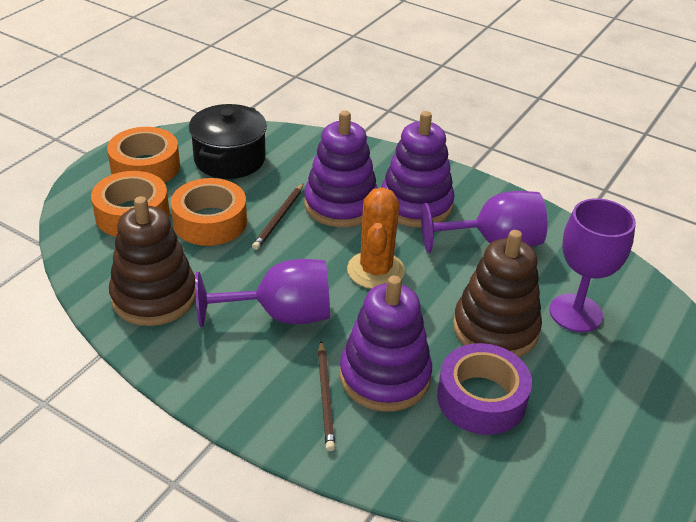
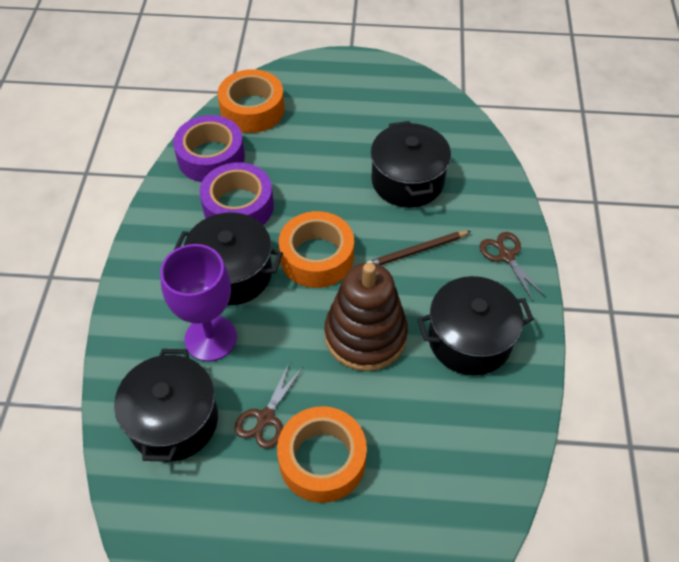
black pot: [189,104,267,179] = 1 -> [114,349,218,462] [174,212,283,305] [371,121,451,208] [417,276,534,376] = 4
brown pencil: [252,184,303,250] [318,341,335,451] = 2 -> [366,231,471,265] = 1
brown scissors: none = 0 -> [235,361,303,448] [480,232,546,301] = 2
brown stacking toy: [109,196,196,326] [453,230,542,357] = 2 -> [325,263,408,371] = 1
orange cactus: [347,188,405,289] = 1 -> none = 0
purple goblet: [195,259,330,327] [421,191,547,253] [550,198,636,332] = 3 -> [160,244,237,361] = 1
purple stacking toy: [304,110,378,227] [340,276,432,412] [381,111,455,227] = 3 -> none = 0
purple tape: [437,343,532,435] = 1 -> [173,115,245,182] [200,162,274,225] = 2

